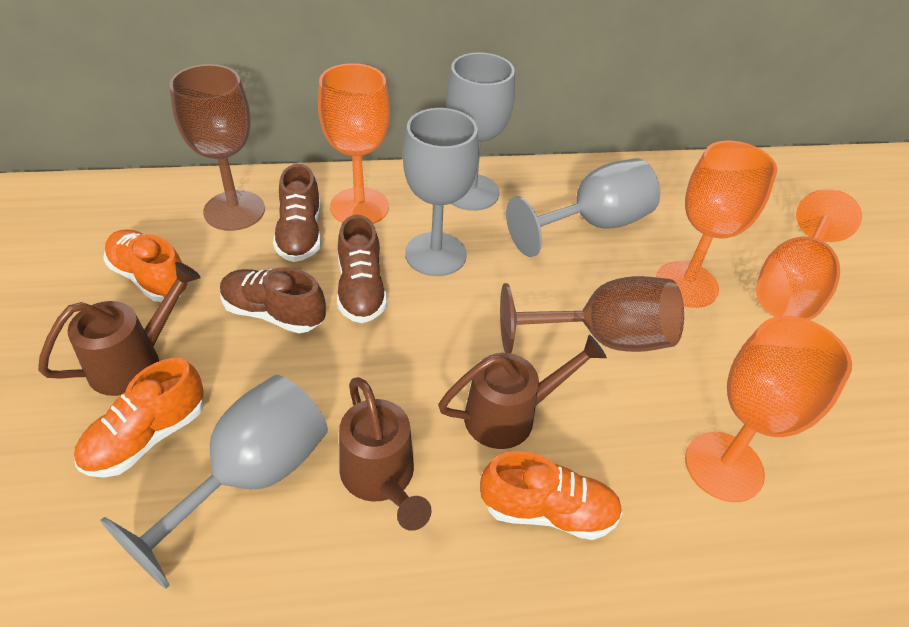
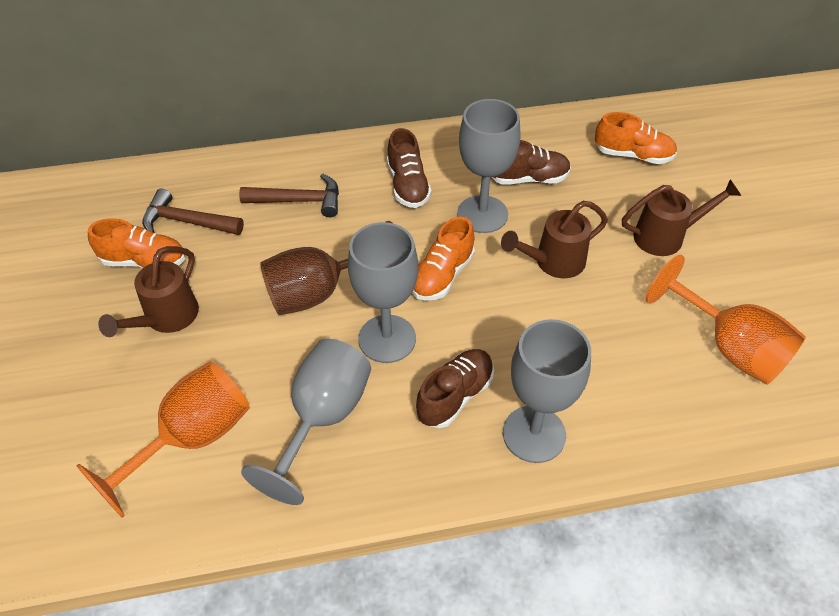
brown goblet: [169,64,265,231] [500,276,684,353] = 2 -> [260,221,392,315] = 1
brown hammer: none = 0 -> [142,189,244,235] [239,173,339,217] = 2
orange goblet: [318,63,390,224] [656,141,777,308] [685,316,852,502] [756,189,862,320] = 4 -> [77,362,250,518] [646,255,806,385] = 2

